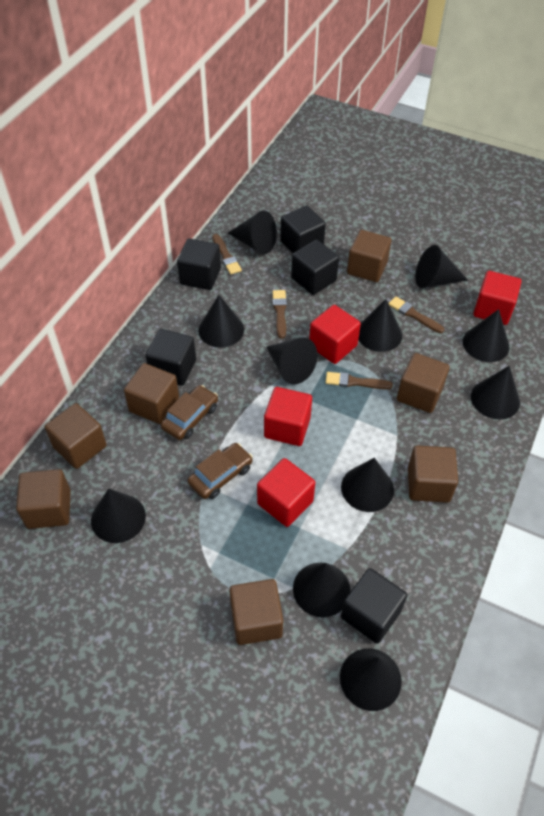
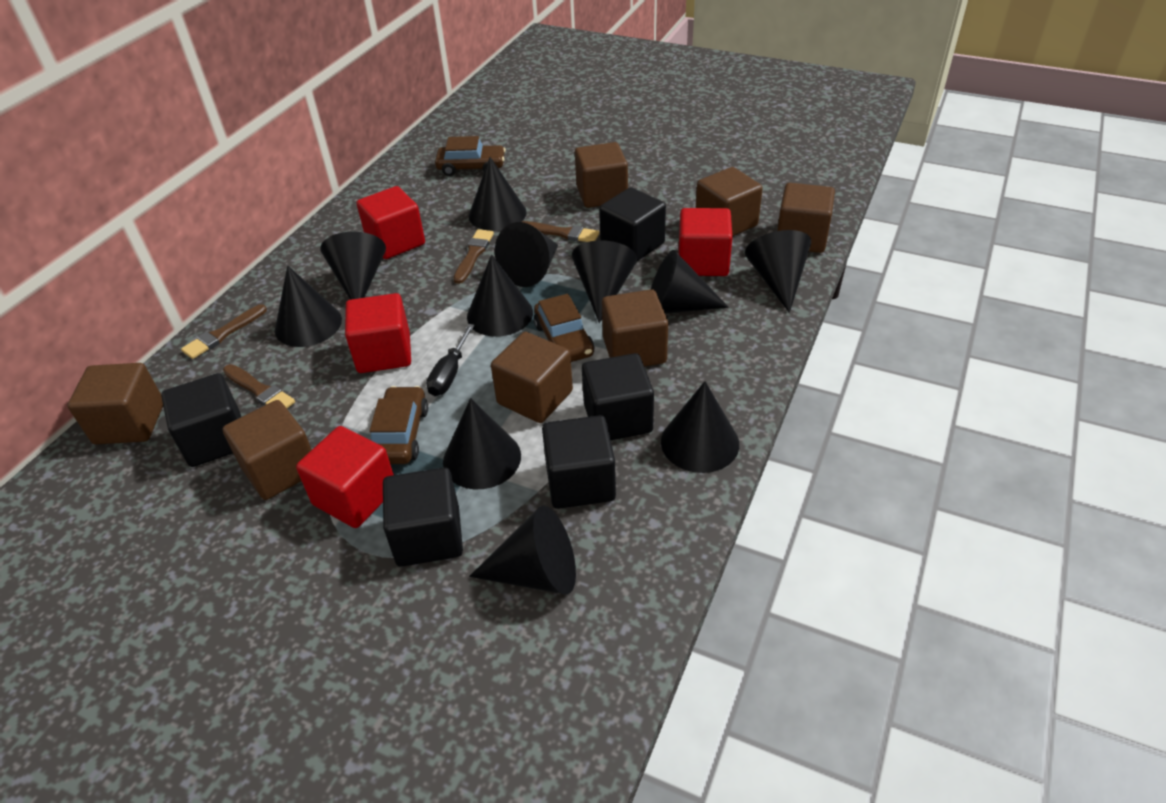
black screwdriver: none = 0 -> [426,324,475,396] = 1
brown car: [161,385,218,440] [188,443,253,499] = 2 -> [370,386,428,464] [435,136,506,176] [534,294,595,362] = 3

